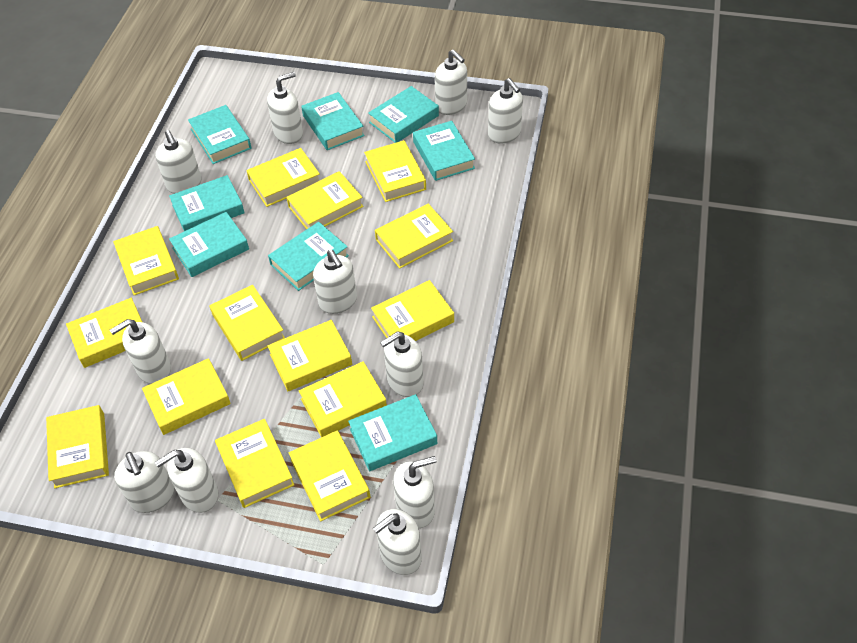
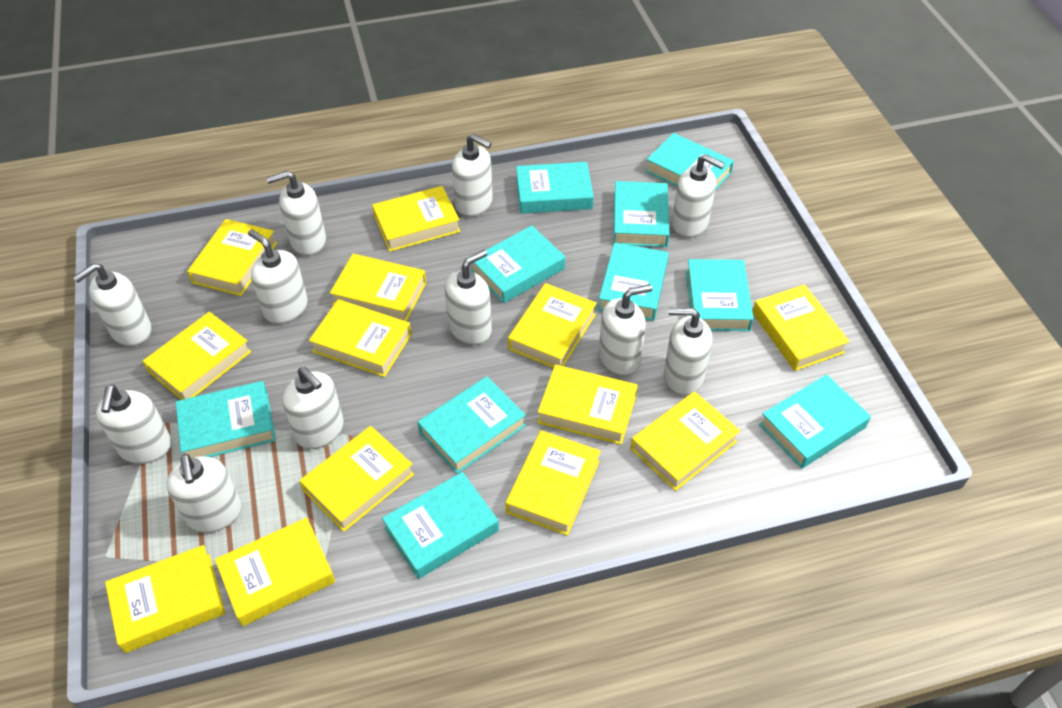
turquoise book: [169,175,245,231] [169,212,249,277] [188,105,252,164] [268,222,349,291] [301,92,365,150] [348,394,437,471] [368,86,439,143] [413,121,475,181] = 8 -> [176,381,276,458] [382,472,499,579] [418,376,526,474] [471,225,565,303] [516,162,594,214] [598,243,669,321] [613,181,670,247] [645,133,734,190] [686,259,754,331] [759,374,871,468] = 10
yellow book: [46,405,109,488] [66,298,142,368] [113,226,179,295] [142,358,231,435] [209,285,285,361] [215,419,294,508] [246,148,320,207] [267,320,352,391] [286,171,364,229] [289,430,370,521] [299,361,387,437] [364,140,426,202] [371,280,454,341] [375,204,453,269] = 14 -> [105,545,225,653] [143,312,251,400] [187,219,277,296] [215,517,335,626] [299,426,414,532] [309,299,412,377] [330,254,426,321] [372,186,461,252] [506,430,601,536] [508,283,597,368] [537,364,638,445] [631,391,740,491] [753,284,850,371] = 13

